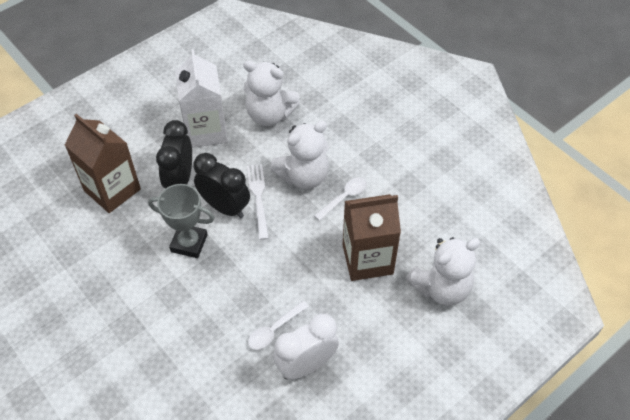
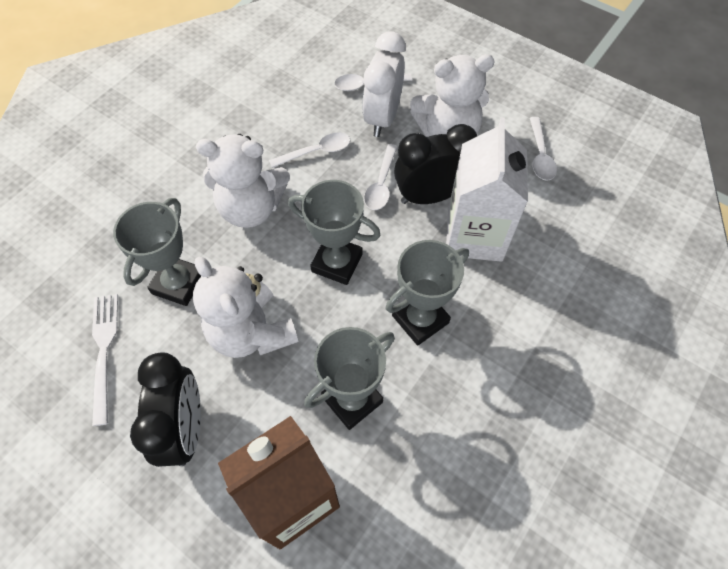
brown carton: [65,114,141,213] [343,194,401,281] = 2 -> [218,416,340,549] = 1
grey trophy: [148,184,215,258] = 1 -> [113,198,201,306] [288,180,380,285] [304,327,395,430] [386,240,469,346] = 4
white spoon: [248,301,309,350] [314,177,367,221] = 2 -> [269,133,351,168] [334,73,412,91] [364,144,398,210] [530,117,557,181] = 4

